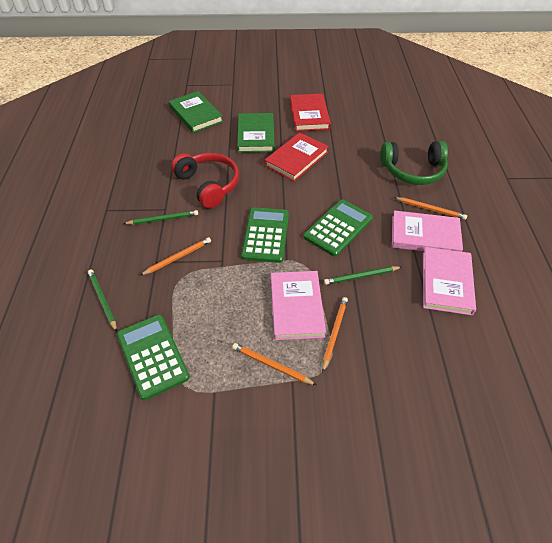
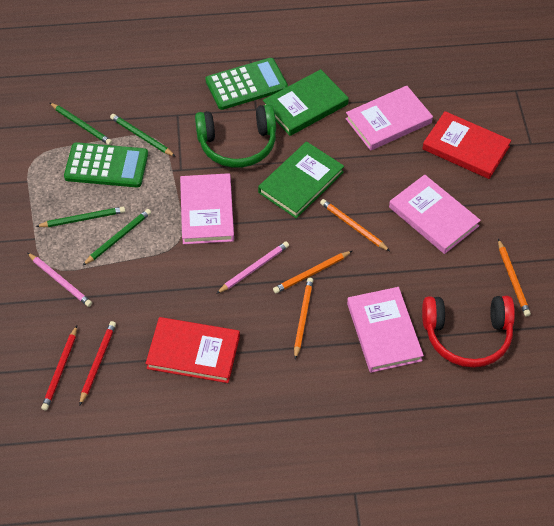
green calculator: [117,314,190,400] [241,207,289,263] [304,199,373,257] = 3 -> [64,142,148,187] [205,58,288,110] = 2
green pencil: [88,270,117,332] [123,210,198,225] [324,266,401,285] = 3 -> [35,206,125,227] [50,103,112,145] [82,209,151,266] [110,114,176,157] = 4
pink book: [271,271,326,340] [392,210,463,252] [423,247,476,315] = 3 -> [180,173,234,244] [345,86,433,151] [347,287,424,373] [389,175,481,254] = 4
pink pencil: none = 0 -> [27,253,92,307] [216,241,289,294] = 2
red pencil: none = 0 -> [41,325,77,411] [80,321,116,405] = 2

